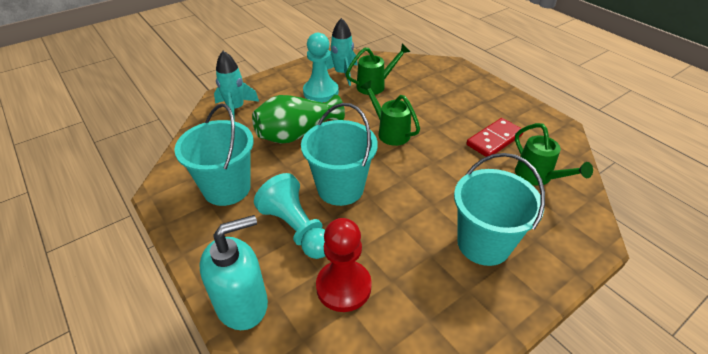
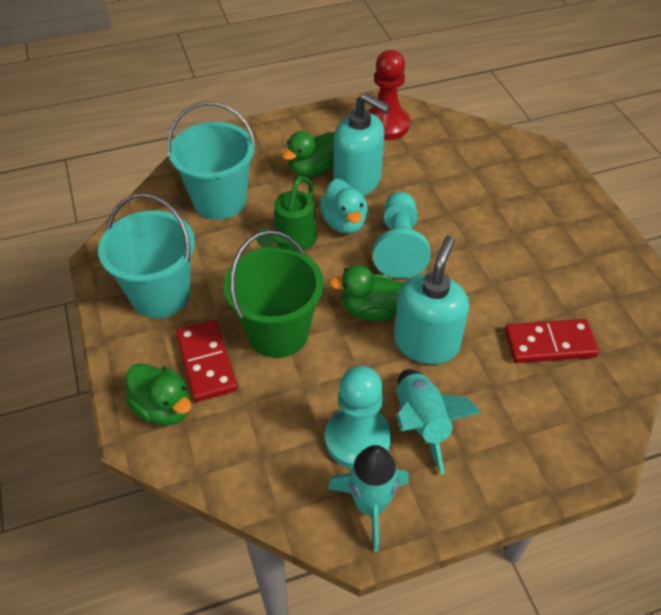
green bucket: none = 0 -> [224,230,324,358] = 1
green duck: none = 0 -> [126,363,191,426] [282,131,335,177] [329,265,404,321] = 3
green vase: [252,95,345,143] = 1 -> none = 0
green watering can: [346,44,410,95] [360,80,420,146] [515,123,593,186] = 3 -> [256,176,317,251] = 1
red domino: [466,118,524,157] = 1 -> [176,320,237,402] [504,319,599,363] = 2
turquoise bucket: [174,103,253,206] [301,103,378,206] [454,153,545,266] = 3 -> [98,193,195,318] [167,102,256,220] = 2
turquoise duck: none = 0 -> [320,178,368,234] = 1
turquoise soap dispenser: [200,215,268,330] = 1 -> [334,93,390,196] [394,236,469,364] = 2

